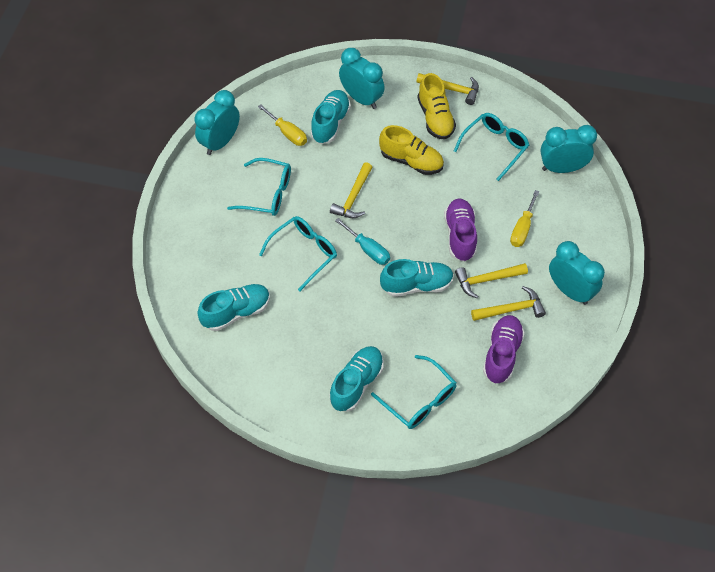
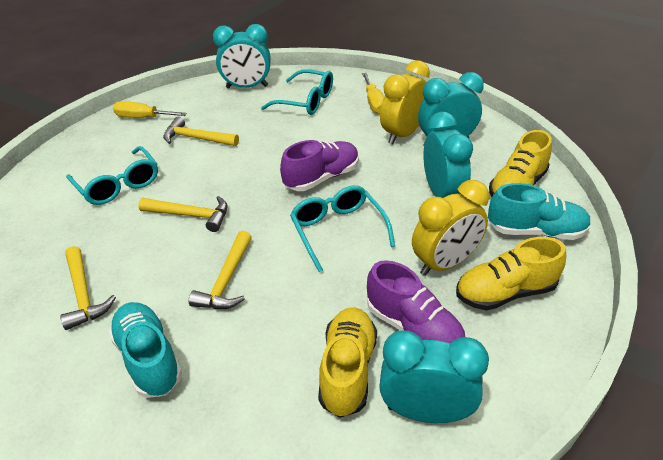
turquoise glasses: [227,158,291,216] [259,216,337,291] [371,355,457,429] [454,113,529,181] = 4 -> [66,146,158,205] [261,69,333,115] [290,185,395,272] = 3
turquoise screwdriver: [335,218,390,265] = 1 -> none = 0
turquoise shoe: [197,284,270,331] [310,90,351,144] [330,346,384,412] [380,259,454,297] = 4 -> [108,302,182,398] [488,183,591,240] = 2
yellow clock: none = 0 -> [380,60,430,145] [412,180,489,276] = 2
yellow shoe: [379,125,444,175] [417,73,456,140] = 2 -> [318,308,377,418] [456,237,566,310] [489,130,552,197] = 3

